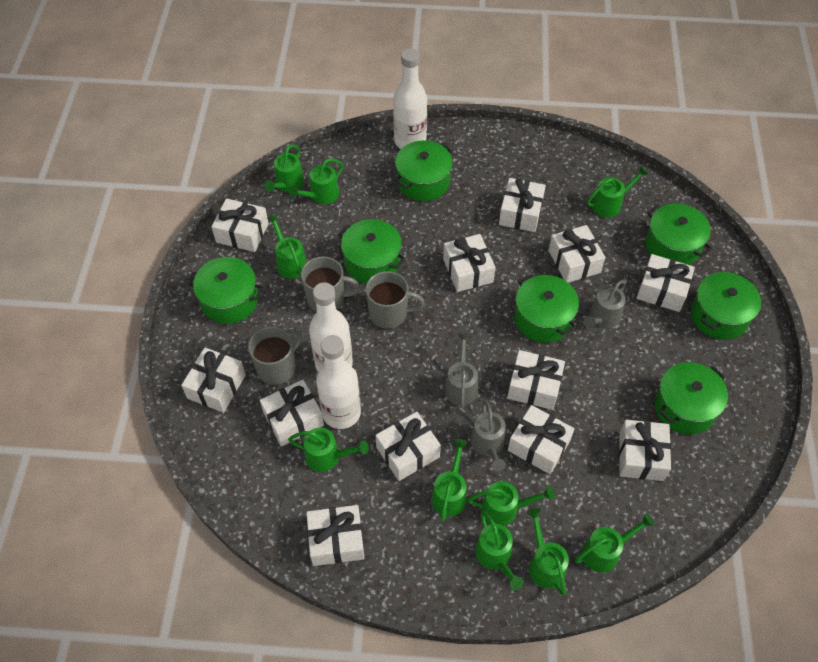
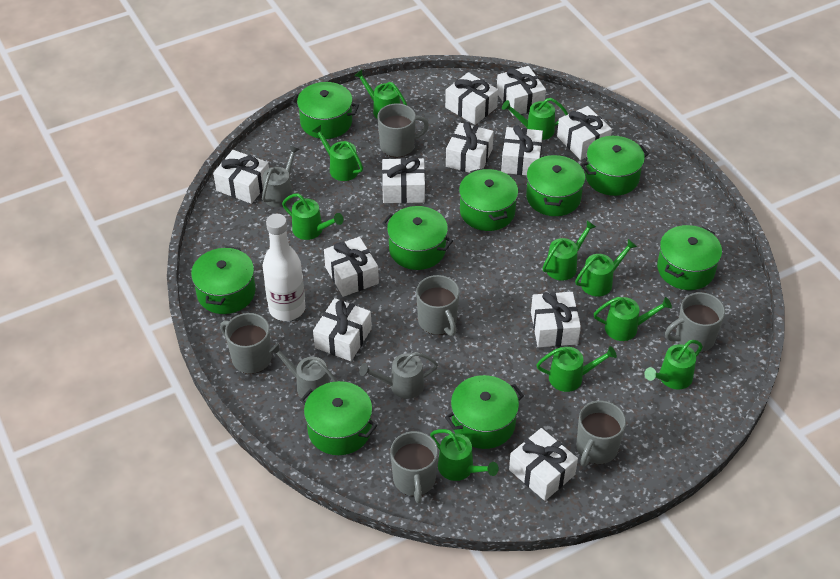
green pot: [187,257,263,324] [338,219,405,284] [395,140,453,201] [514,274,579,343] [645,203,712,265] [654,362,728,434] [691,272,761,340] = 7 -> [191,246,256,314] [291,82,359,139] [300,381,377,455] [383,206,453,270] [445,375,524,449] [459,168,518,231] [526,154,585,216] [581,136,649,196] [657,225,722,290] = 9
grey mug: [248,326,303,385] [301,256,360,312] [366,271,424,329] = 3 -> [220,313,272,374] [377,103,429,158] [390,431,438,503] [416,275,460,336] [576,401,626,467] [665,292,725,353] = 6
white bottle: [309,282,353,372] [316,335,361,429] [393,49,427,149] = 3 -> [263,214,306,321] = 1
white gift: [181,347,246,413] [211,198,269,252] [260,380,324,446] [306,505,364,566] [375,412,441,481] [443,234,495,292] [499,178,546,232] [507,350,565,410] [508,405,574,474] [549,225,606,283] [619,420,671,481] [637,254,695,312] = 12 -> [213,150,269,204] [313,298,372,361] [324,237,379,297] [382,157,425,203] [445,72,498,125] [446,122,494,173] [497,66,546,116] [501,125,543,175] [509,428,578,501] [531,292,581,347] [557,106,612,160] = 11

